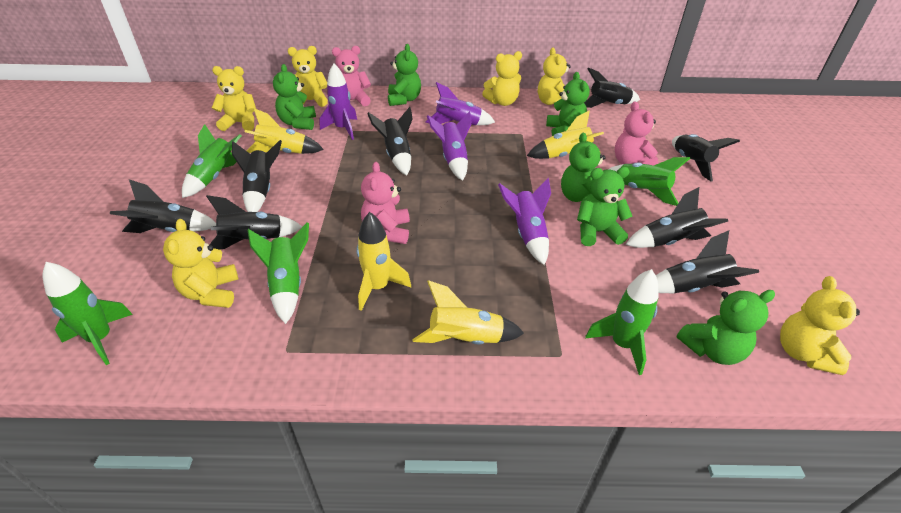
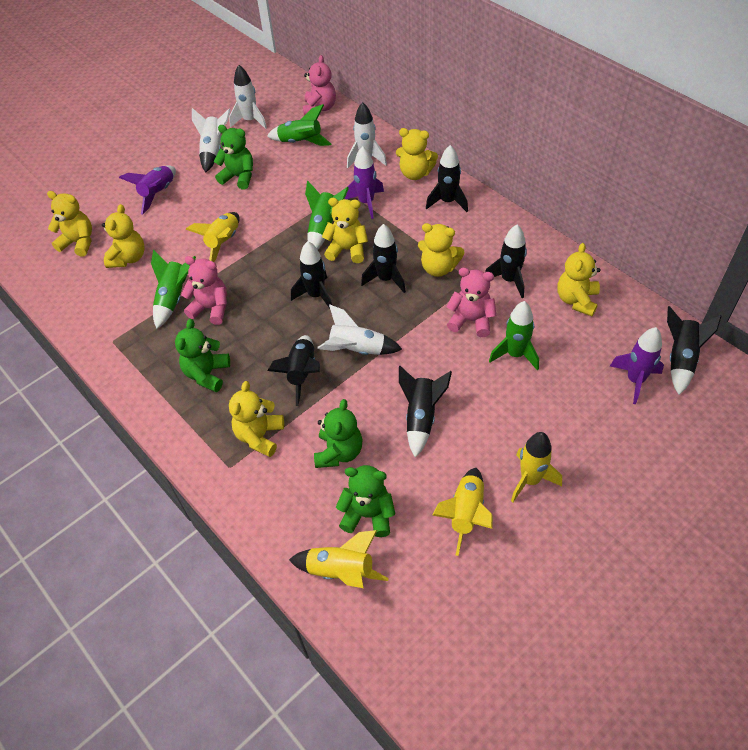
black rocket: [110,179,216,233] [206,195,302,249] [232,140,282,212] [367,107,413,175] [584,68,640,108] [625,187,728,248] [656,230,759,293] [672,134,740,182] = 8 -> [267,335,320,406] [291,241,332,308] [361,224,406,293] [399,366,452,458] [426,145,468,212] [485,224,527,298] [667,306,722,395] = 7
green rocket: [42,262,133,365] [182,124,242,198] [247,222,309,324] [585,269,659,375] [609,157,690,206] = 5 -> [151,249,196,329] [267,104,332,146] [305,181,349,250] [489,301,539,370] = 4
green teddy bear: [273,64,316,130] [388,44,421,106] [546,72,590,136] [561,133,606,202] [577,167,632,246] [677,290,775,365] = 6 -> [175,319,230,392] [214,125,253,190] [314,399,362,468] [336,465,395,537] = 4
purple rocket: [319,64,357,140] [425,82,495,125] [427,111,472,181] [498,178,551,265] = 4 -> [119,165,176,215] [345,146,384,219] [610,327,664,404] = 3
white rocket: none = 0 -> [192,108,231,173] [229,65,267,129] [317,304,402,355] [347,102,387,168] = 4
yellow teddy bear: [163,219,238,308] [212,66,256,131] [288,46,328,107] [482,51,522,106] [538,48,571,108] [780,276,860,375] = 6 -> [47,191,92,256] [102,204,145,268] [229,381,284,457] [322,198,368,263] [396,128,438,180] [418,223,464,277] [557,243,601,316] = 7

